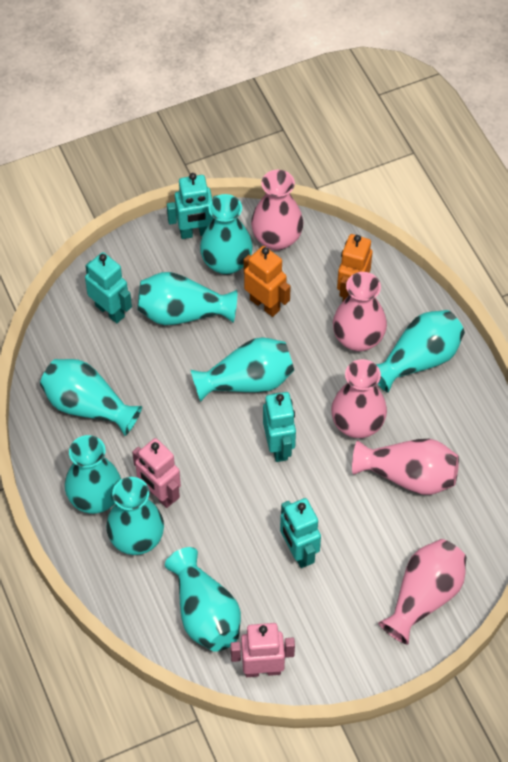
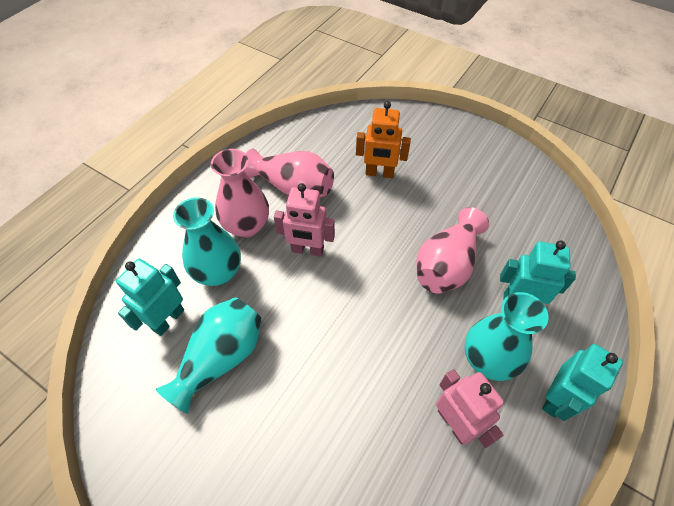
orange robot: [244,246,291,317] [337,234,372,301] = 2 -> [356,101,411,178] = 1
pink vase: [251,170,303,251] [331,359,387,438] [333,272,387,352] [352,439,459,495] [378,539,466,644] = 5 -> [211,149,269,238] [244,149,334,197] [416,207,489,294] = 3
turquoise robot: [85,252,132,323] [167,173,218,239] [263,392,296,462] [280,498,321,568] = 4 -> [116,259,184,336] [500,241,576,304] [542,344,623,421] = 3
turquoise vase: [40,359,142,436] [65,435,121,514] [106,477,164,555] [137,272,237,325] [165,547,241,652] [191,337,294,402] [200,194,253,275] [376,310,465,393] = 8 -> [156,297,262,414] [173,197,241,286] [465,292,548,381] = 3

